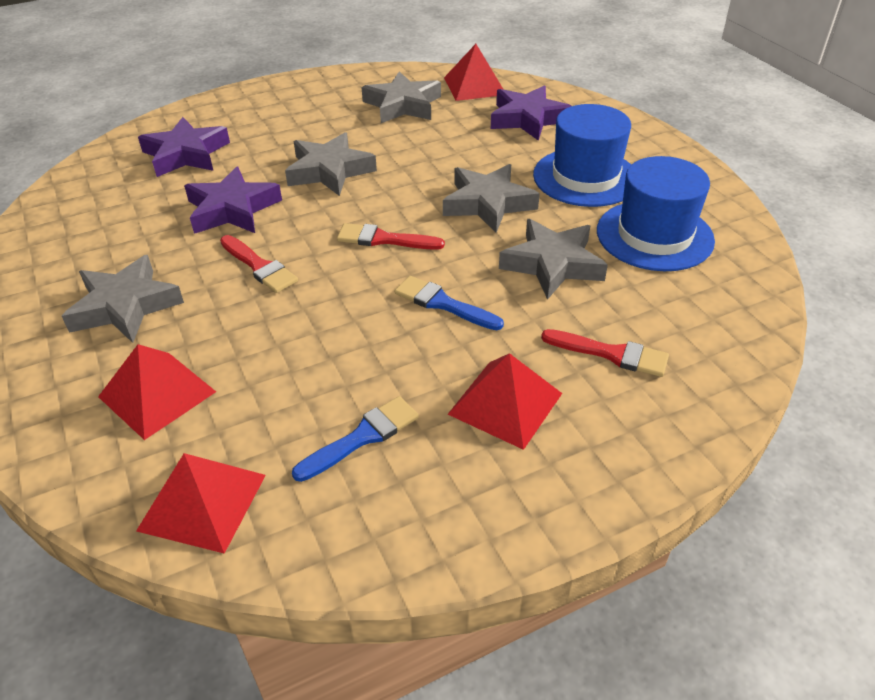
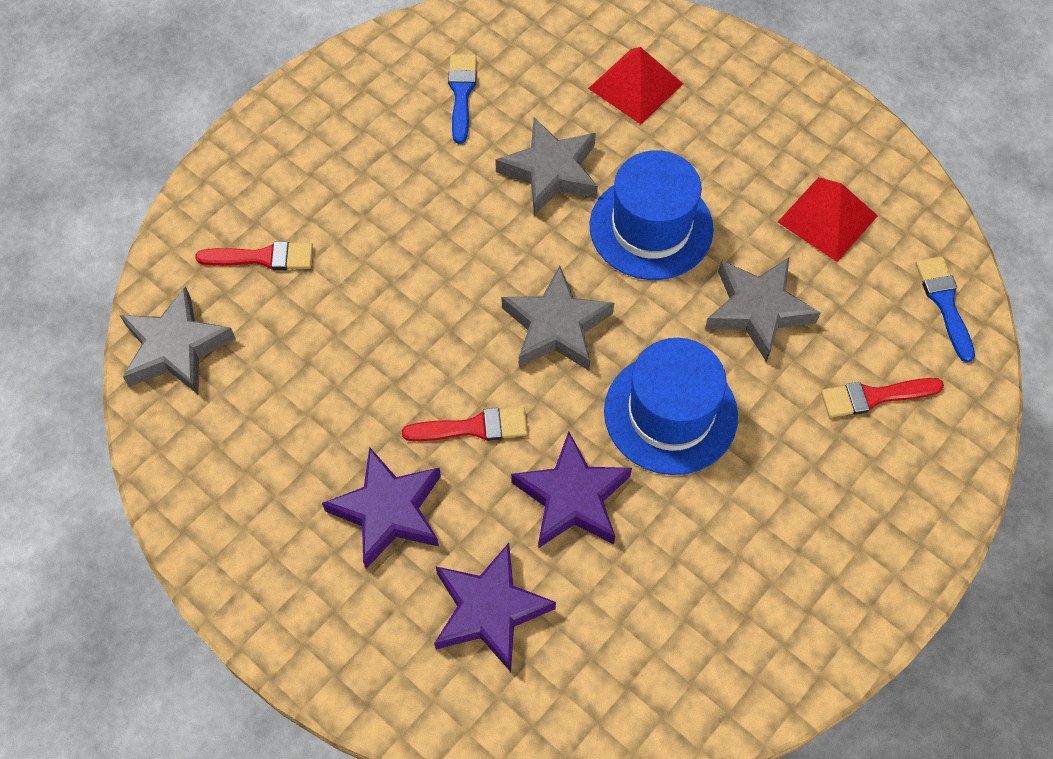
grey star: [62,255,184,343] [285,132,377,196] [362,71,441,123] [443,164,540,233] [499,219,608,300] = 5 -> [120,286,236,395] [495,118,598,216] [501,266,614,371] [705,258,821,362] = 4
red pyramid: [98,344,216,440] [136,453,266,554] [444,44,504,101] [448,353,562,450] = 4 -> [588,47,683,124] [778,177,878,262] = 2

